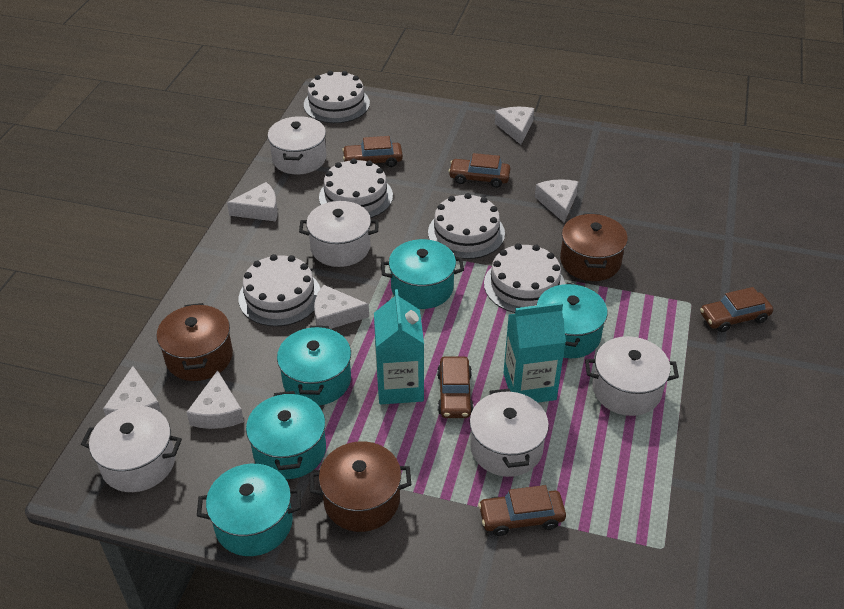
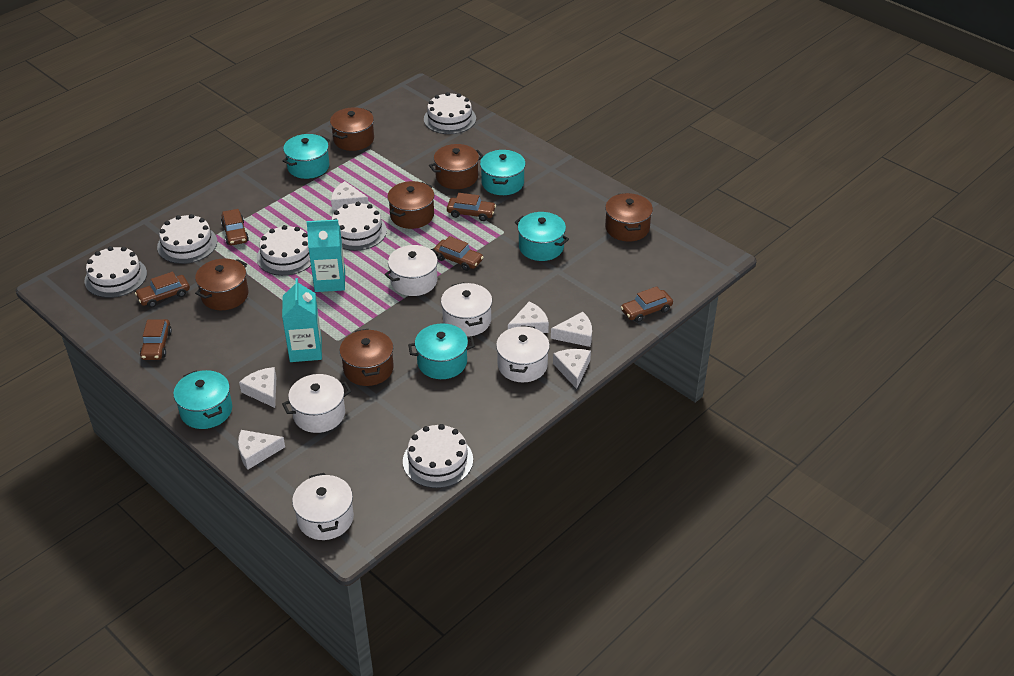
brown car: [342,136,403,167] [437,356,473,418] [448,153,510,188] [478,485,566,536] [700,287,773,332] = 5 -> [135,272,190,308] [140,319,172,360] [221,209,249,245] [434,236,483,271] [447,193,496,221] [621,286,673,322] = 6
brown pot: [157,303,233,381] [310,441,411,532] [560,213,628,281] = 3 -> [195,258,249,310] [330,107,374,151] [340,329,394,386] [387,181,435,229] [429,144,483,189] [605,193,653,242] = 6
white cake: [239,254,321,327] [304,71,370,123] [319,158,393,218] [428,193,505,259] [484,243,565,313] = 5 -> [84,246,147,298] [157,214,217,264] [257,225,311,276] [332,202,387,251] [403,424,473,488] [424,92,476,134] = 6

